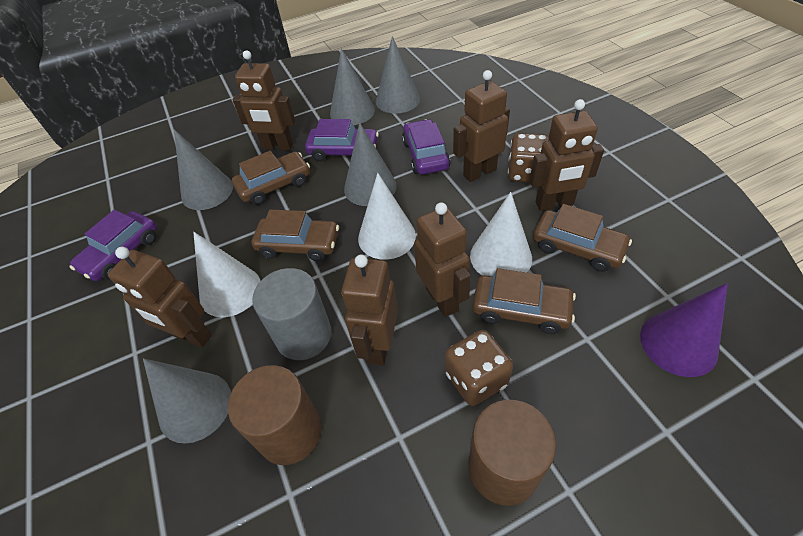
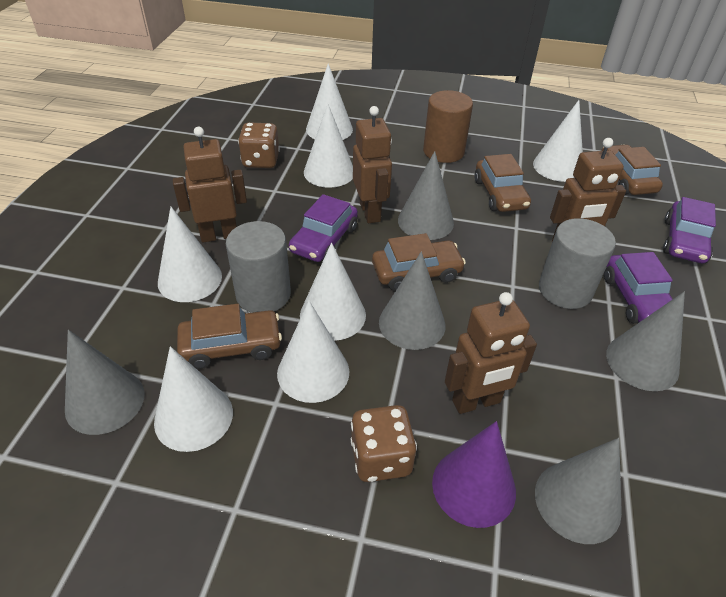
brown cylinder: [228,365,322,465] [468,400,556,506] = 2 -> [423,90,473,163] = 1
brown robot: [108,247,212,348] [233,50,295,151] [341,254,398,365] [414,202,471,317] [453,70,510,182] [529,99,604,211] = 6 -> [173,127,247,242] [353,106,392,223] [445,292,537,414] [550,138,626,242] = 4
grey cylinder: [252,268,332,360] = 1 -> [226,221,291,313] [539,218,616,309] = 2
white cone: [193,232,260,317] [358,173,416,260] [470,192,532,276] = 3 -> [154,346,233,452] [158,207,222,302] [277,301,349,403] [300,243,366,341] [304,104,353,188] [306,63,353,140] [533,100,583,182] = 7

